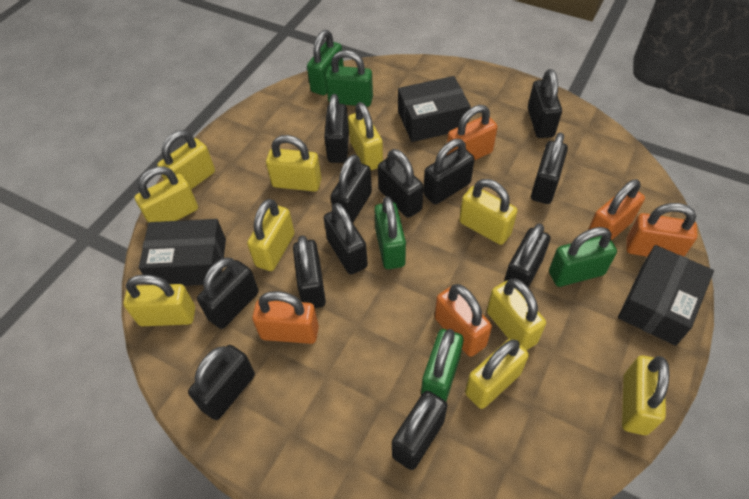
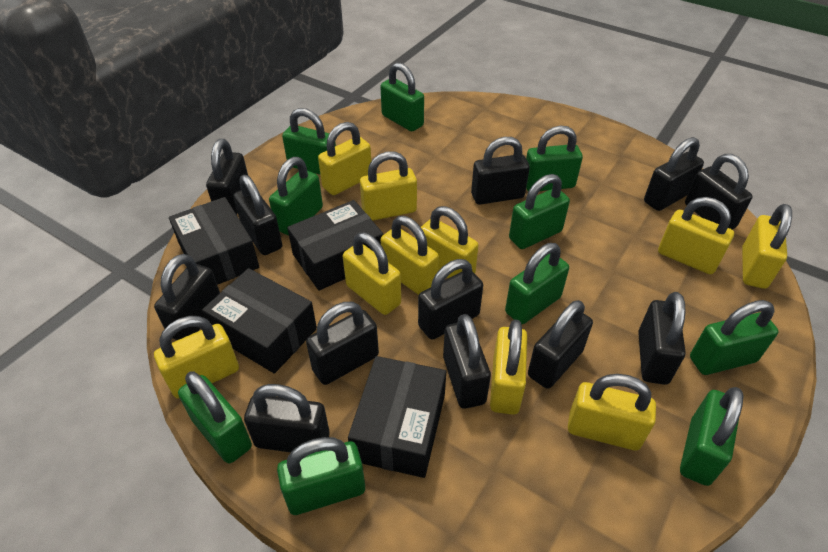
black box: [139,219,226,286] [398,76,471,142] [618,245,714,346] = 3 -> [169,197,259,285] [202,268,317,373] [287,200,383,291] [348,356,446,478] = 4
green padlock: [307,30,344,95] [325,50,373,107] [374,196,406,269] [421,329,464,401] [549,227,617,287] = 5 -> [178,371,252,463] [269,157,323,236] [277,437,365,515] [282,108,336,175] [380,62,424,131] [505,243,569,324] [509,174,570,249] [526,126,583,191] [680,387,744,486] [690,300,778,375] = 10
orange padlock: [252,291,319,344] [435,284,492,357] [447,105,498,161] [588,179,645,240] [626,203,698,257] = 5 -> none = 0

